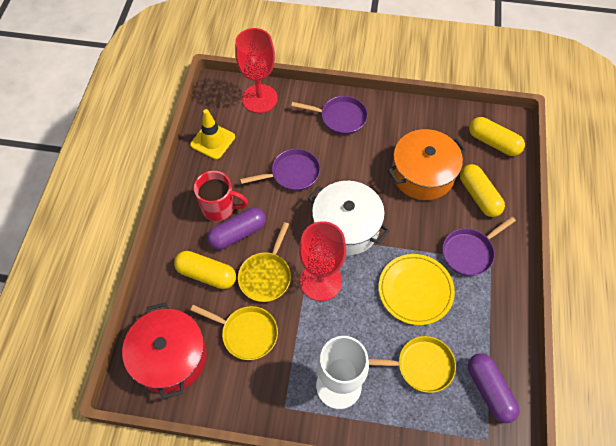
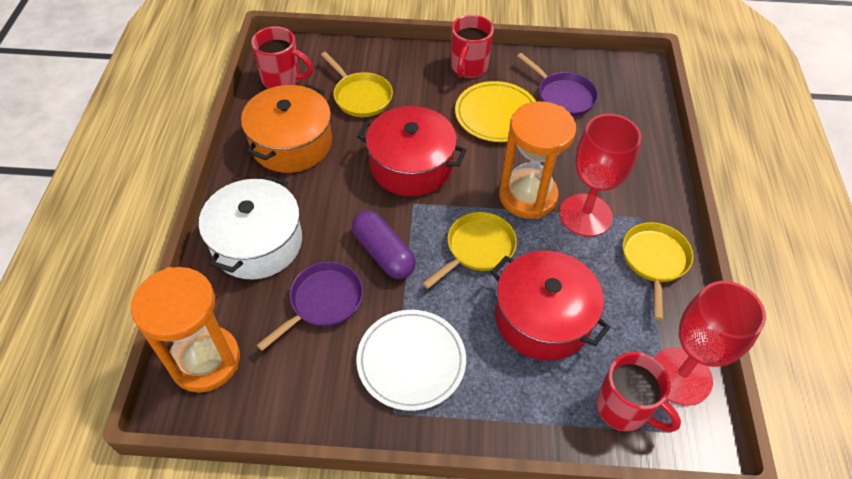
orange hourglass: none = 0 -> [131,267,240,393] [499,101,576,219] = 2
purple capsule: [207,208,266,250] [468,353,520,423] = 2 -> [352,210,416,279] = 1
purple pan: [240,149,320,191] [291,96,368,135] [442,217,516,276] = 3 -> [257,262,363,351] [517,53,598,116] = 2
red mug: [194,171,248,222] = 1 -> [251,27,313,89] [451,15,494,78] [596,352,681,432] = 3
red pot: [122,302,207,399] = 1 -> [357,106,466,196] [491,251,610,360] = 2
white goblet: [316,336,369,409] = 1 -> none = 0
white plate: none = 0 -> [356,310,466,411] = 1
yellow capsule: [174,251,236,289] [460,164,505,217] [469,117,525,156] = 3 -> none = 0
yellow traffic cone: [190,109,235,160] = 1 -> none = 0

